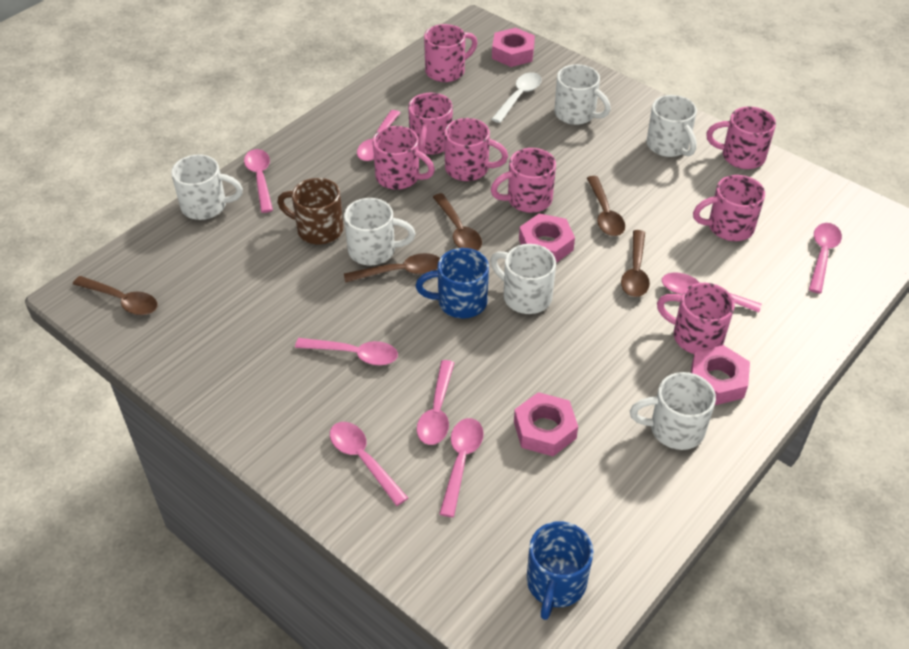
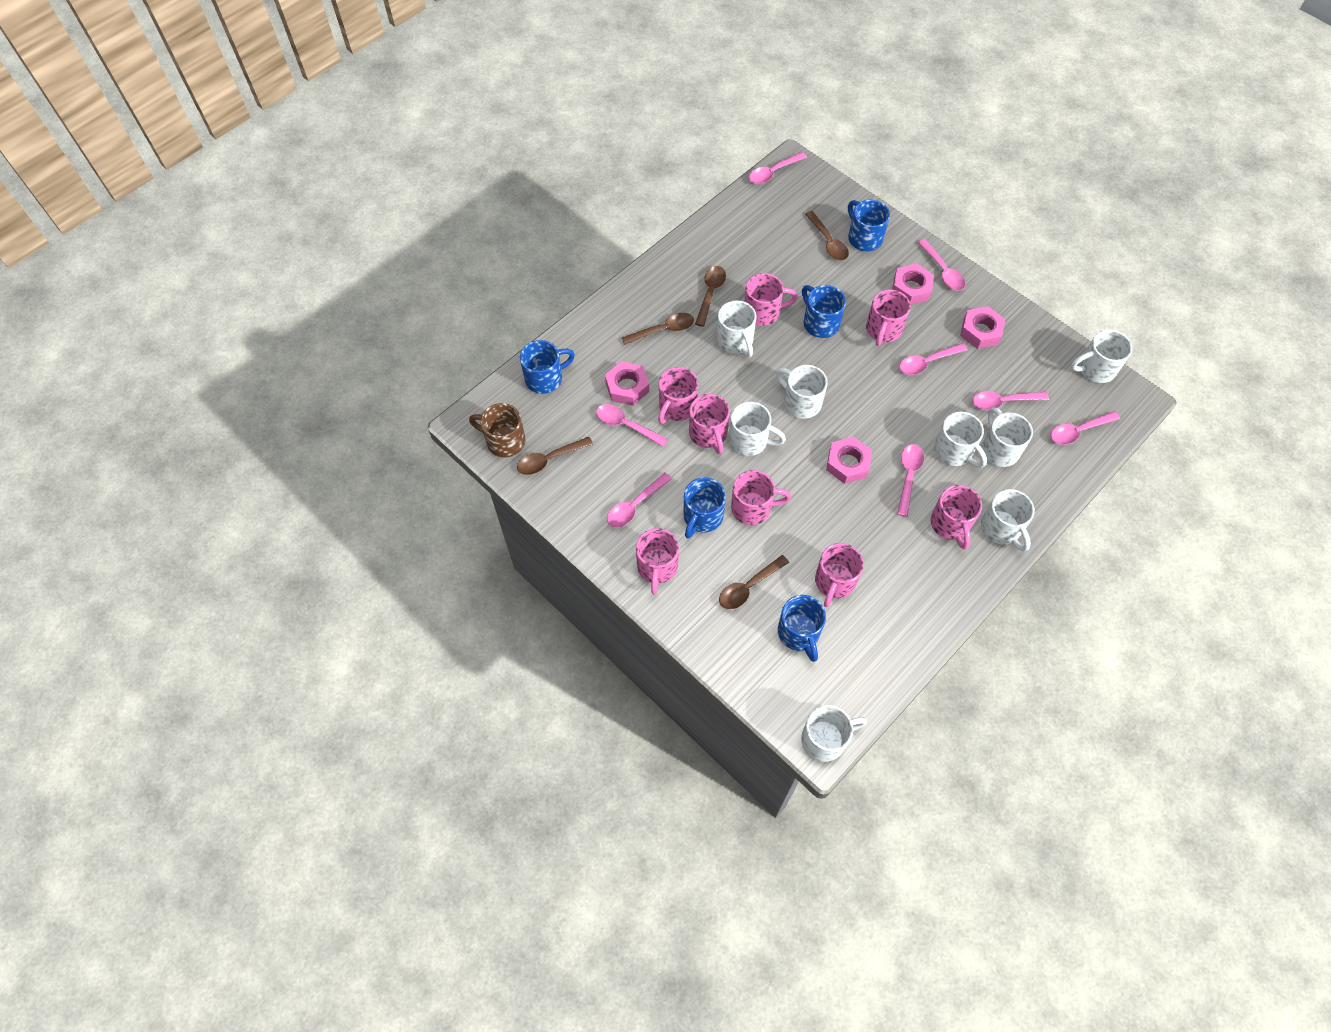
blue mug: [416,248,489,318] [527,521,593,620] = 2 -> [520,340,575,394] [684,477,726,538] [778,595,826,662] [802,285,846,338] [848,200,890,251] = 5
white mug: [171,154,243,220] [344,198,416,266] [490,244,556,314] [554,64,611,125] [630,372,716,450] [647,95,697,157] = 6 -> [717,300,757,357] [729,402,786,456] [776,365,828,419] [801,705,867,762] [934,412,987,468] [981,407,1033,467] [981,489,1035,552] [1071,330,1132,383] = 8
white spoon: [492,72,542,123] = 1 -> none = 0

